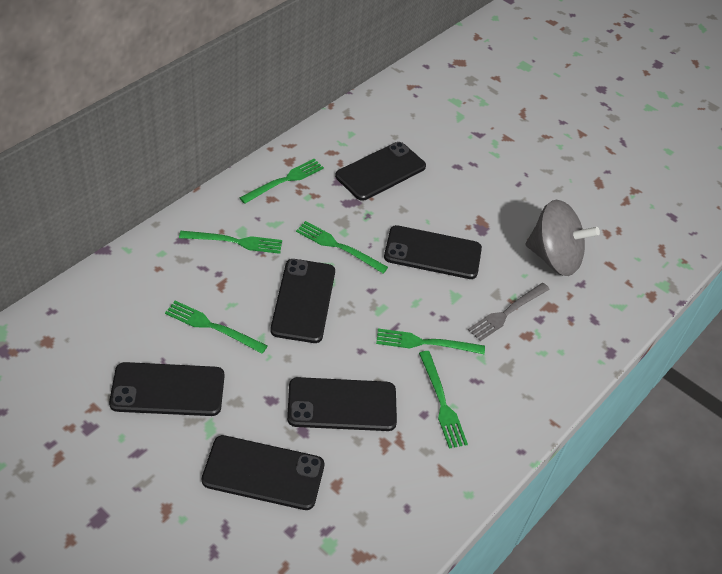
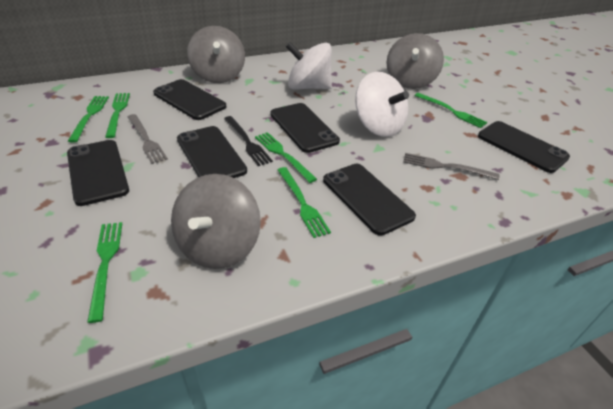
black fork: none = 0 -> [224,116,273,166] = 1
grey fork: [468,283,550,341] = 1 -> [128,114,168,164] [403,153,499,180] = 2
grey spinning top: [526,200,600,276] = 1 -> [171,174,261,269] [187,26,245,83] [387,33,444,89] = 3
white spinning top: none = 0 -> [286,42,332,90] [355,72,409,137] = 2

